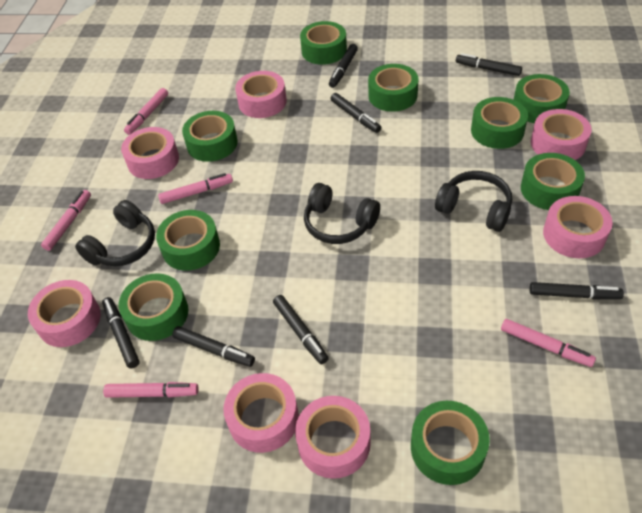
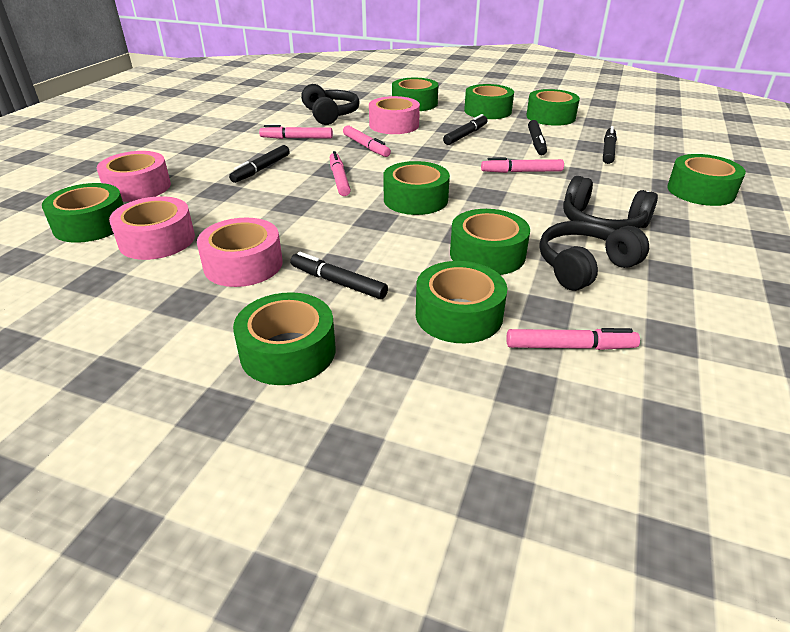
black marker: [102,297,139,368] [172,326,255,367] [273,295,329,364] [329,44,358,88] [331,93,381,133] [456,53,522,76] [530,282,624,299] = 7 -> [229,145,290,183] [290,252,388,299] [443,114,488,145] [528,120,547,155] [603,126,617,164] = 5
pink tape: [28,280,101,347] [121,127,179,179] [223,373,299,453] [235,71,287,118] [295,396,371,479] [531,109,592,160] [543,196,613,258] = 7 -> [97,151,171,202] [109,196,195,260] [197,218,283,287] [369,96,420,134] = 4

